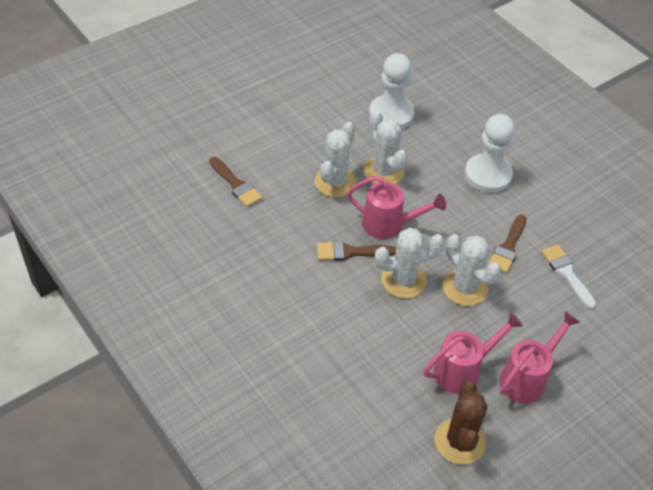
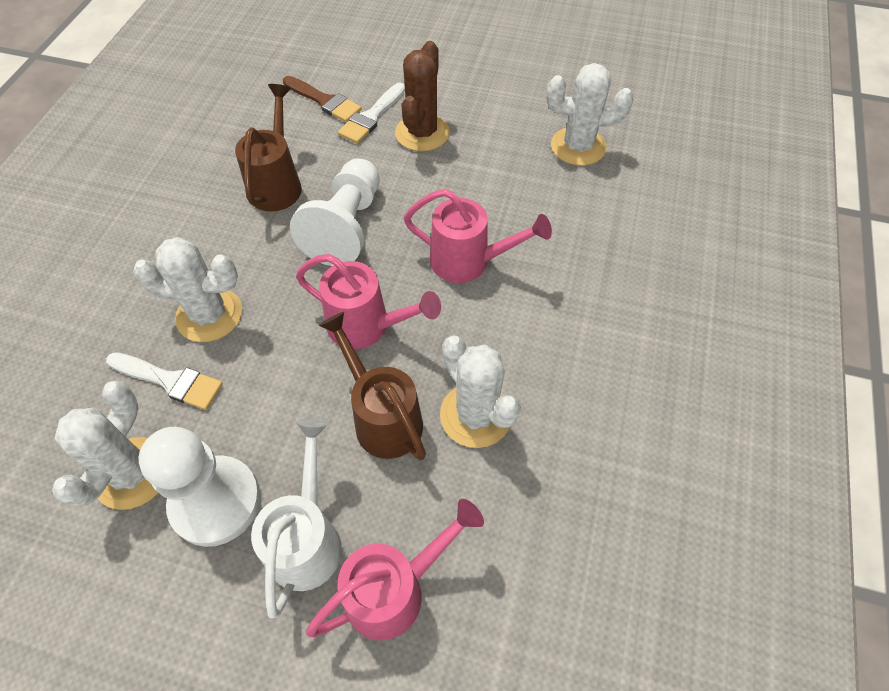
brown brush: [209,157,263,207] [317,241,396,261] [488,215,526,273] = 3 -> [283,76,362,122] = 1
brown watering can: none = 0 -> [235,84,302,211] [319,312,426,460] = 2
white brush: [541,244,596,309] = 1 -> [106,352,223,410] [338,83,405,144] = 2
white watering can: none = 0 -> [251,418,342,618] = 1

